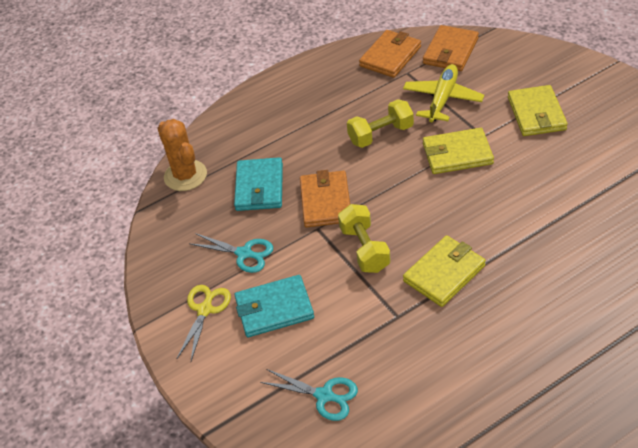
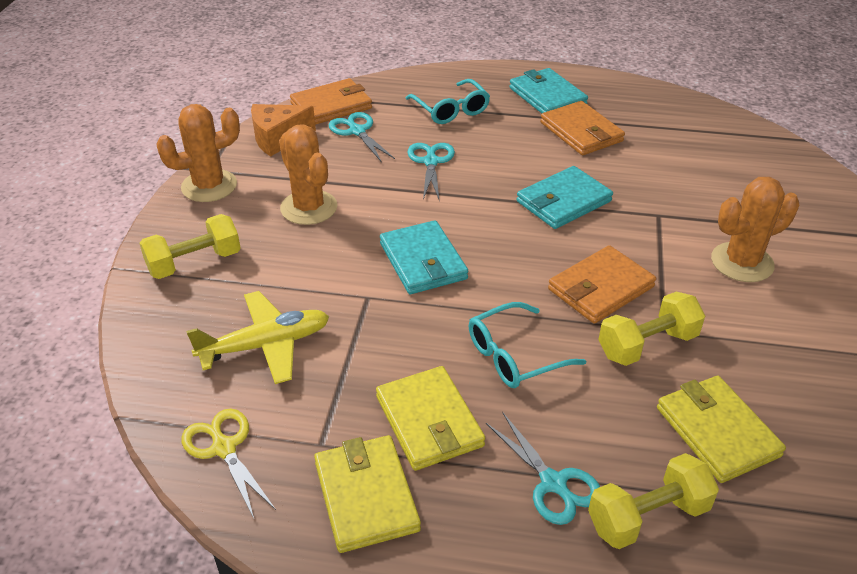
orange cactus: [158,119,207,191] = 1 -> [156,104,240,202] [279,124,337,225] [711,177,799,282] = 3
orange cheese: none = 0 -> [251,104,316,156] = 1
turquoise glasses: none = 0 -> [406,79,490,124] [469,302,586,388] = 2
turquoise scissors: [191,233,273,273] [260,369,358,421] = 2 -> [329,112,395,163] [407,143,455,199] [486,413,600,525] = 3
turquoise wallet: [234,157,283,211] [235,275,314,337] = 2 -> [380,220,468,294] [509,68,588,113] [516,166,613,229] = 3
yellow dumbbell: [338,204,391,273] [347,99,414,148] = 2 -> [139,214,241,279] [588,453,719,549] [598,291,705,366] = 3

